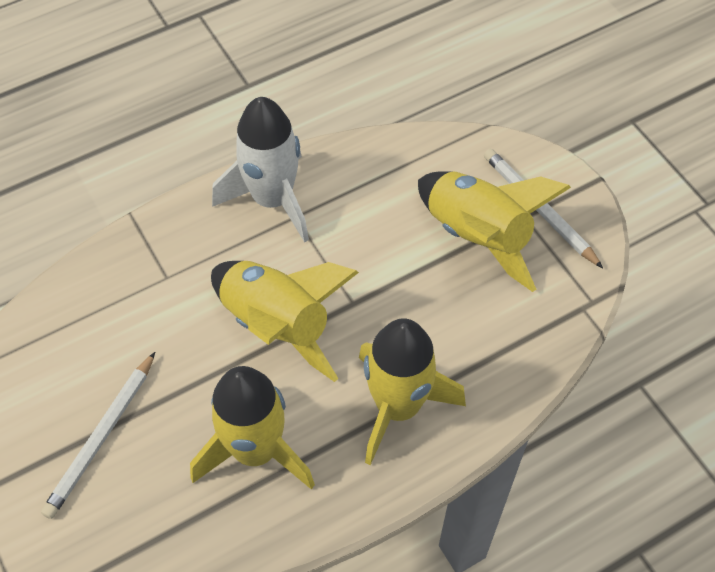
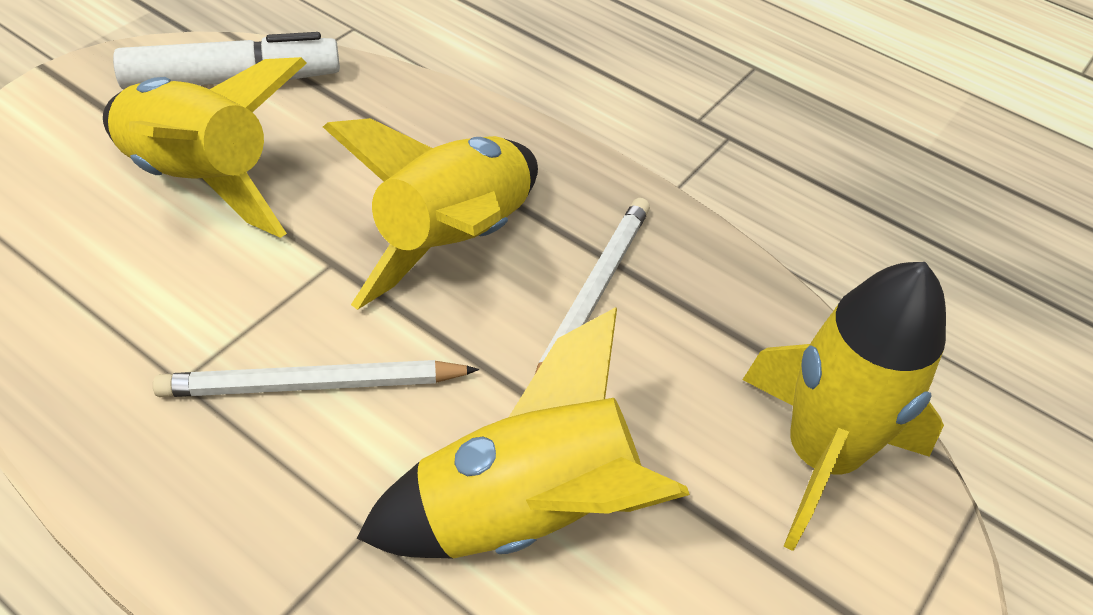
white marker: none = 0 -> [113,32,340,89] = 1
white rocket: [212,97,309,243] = 1 -> none = 0

